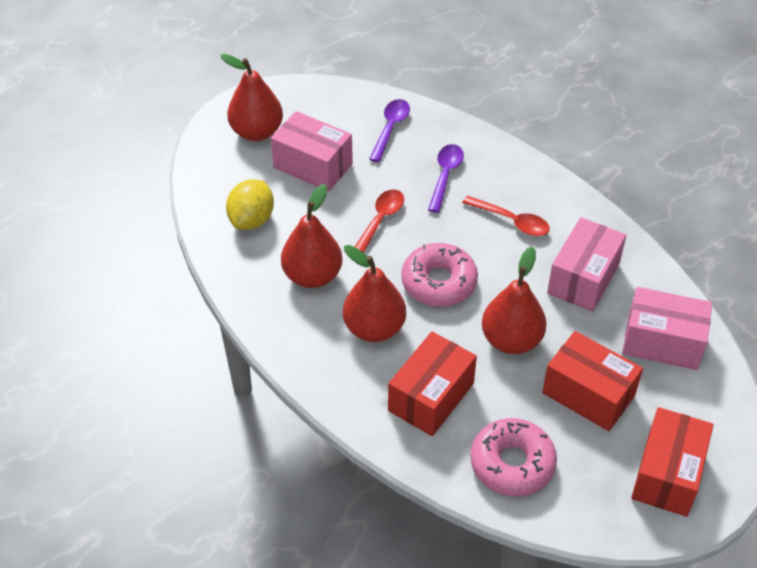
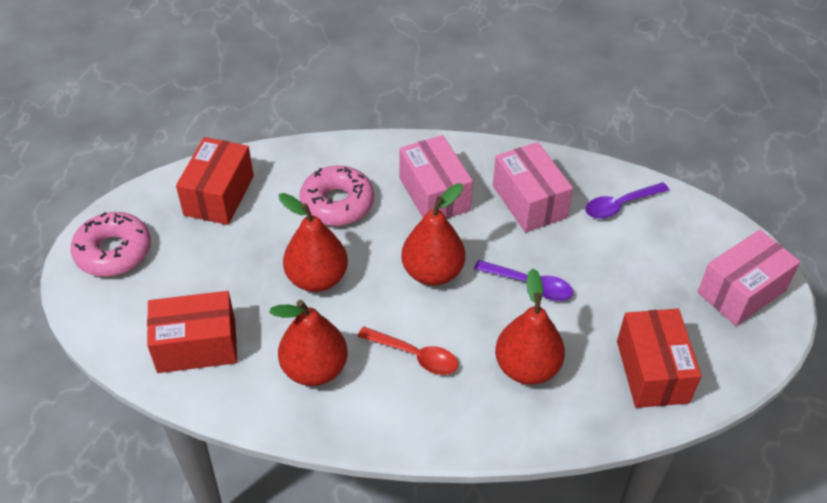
red spoon: [355,189,404,253] [462,196,550,236] = 2 -> [357,327,458,375] = 1
yellow lemon: [226,179,274,230] = 1 -> none = 0

